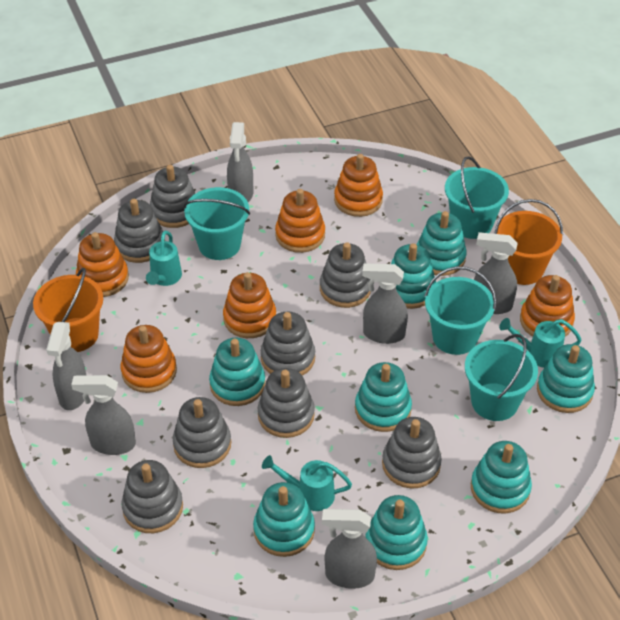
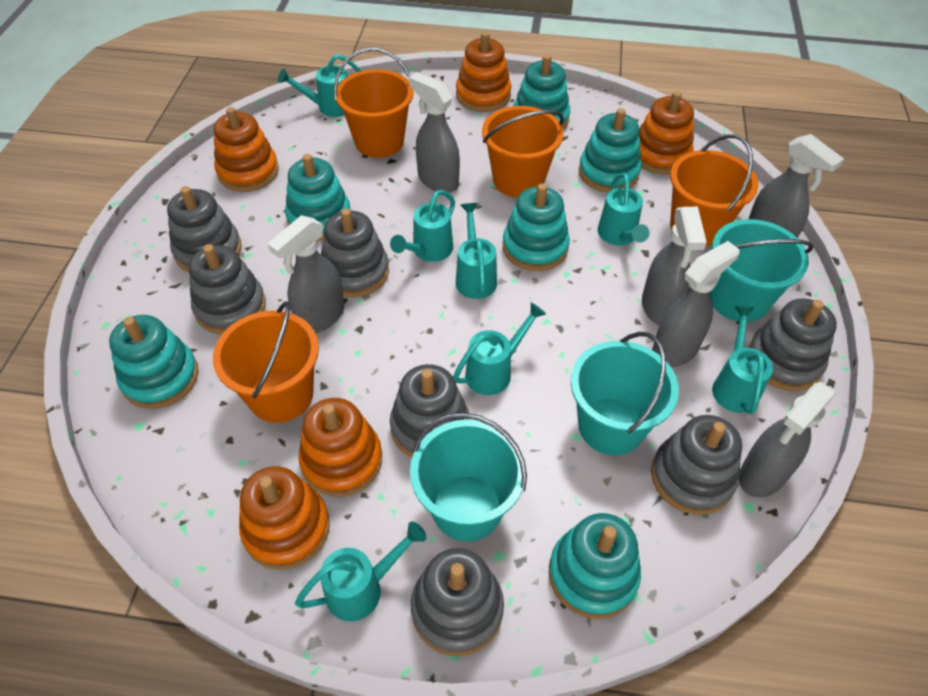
grey stacking toy: [114,199,163,263] [121,460,183,533] [150,165,195,228] [173,397,231,468] [258,368,315,438] [261,312,315,376] [320,242,371,308] [382,417,442,489] = 8 -> [167,186,242,272] [189,244,266,334] [321,208,389,297] [390,364,470,458] [411,548,504,656] [651,415,742,515] [748,298,837,391] = 7
orange bucket: [33,268,103,352] [494,199,563,285] = 2 -> [213,301,319,423] [334,48,414,158] [482,106,564,198] [670,134,759,246] = 4
orange stacking toy: [76,232,129,297] [121,325,177,393] [223,272,276,338] [275,189,325,253] [334,154,383,217] [520,275,575,337] = 6 -> [214,107,279,192] [239,466,330,570] [298,398,382,497] [456,32,511,112] [639,91,694,175] = 5
turquoise bucket: [183,187,250,260] [424,266,496,355] [445,156,509,239] [465,334,538,421] = 4 -> [410,413,527,541] [571,332,679,455] [709,219,813,322] = 3
turquoise stacking toy: [209,338,265,406] [253,482,315,557] [355,362,412,432] [366,495,428,570] [391,243,436,309] [417,211,467,276] [471,441,532,513] [537,344,595,413] = 8 -> [109,315,199,409] [285,154,350,241] [503,183,570,271] [513,55,570,130] [549,513,641,619] [579,108,641,193] = 6
turquoise watering can: [146,231,182,286] [262,455,352,511] [499,318,582,368] = 3 -> [278,54,362,117] [295,522,426,621] [390,190,455,262] [453,302,546,395] [456,203,497,299] [598,173,650,245] [712,306,773,415] = 7

